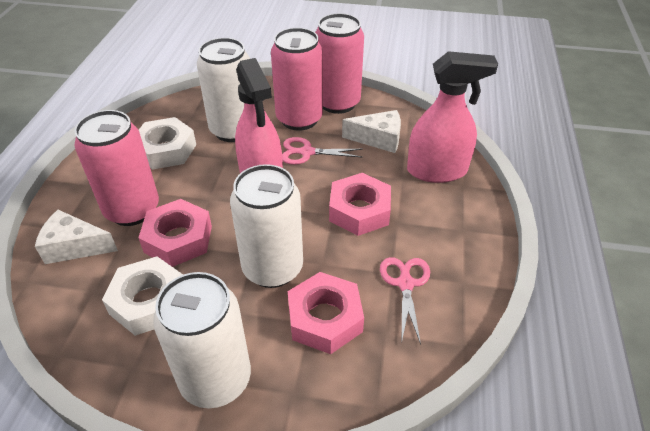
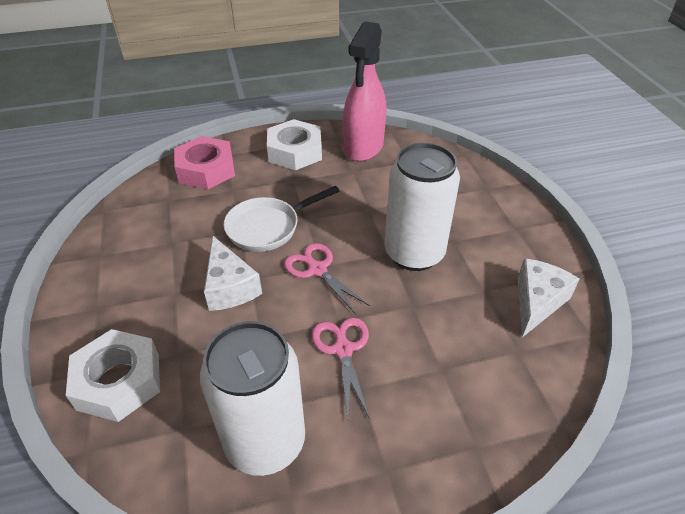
pink can: [74,110,159,226] [271,28,323,131] [315,13,364,114] = 3 -> none = 0
pink nut: [138,199,212,267] [288,272,364,354] [329,173,391,236] = 3 -> [174,136,235,189] = 1
pink spray bottle: [235,58,283,173] [407,51,498,183] = 2 -> [343,21,386,162] = 1
white can: [153,272,251,408] [197,38,250,142] [230,164,303,288] = 3 -> [200,321,305,476] [385,143,460,271] = 2
white pan: none = 0 -> [224,186,339,252] = 1

